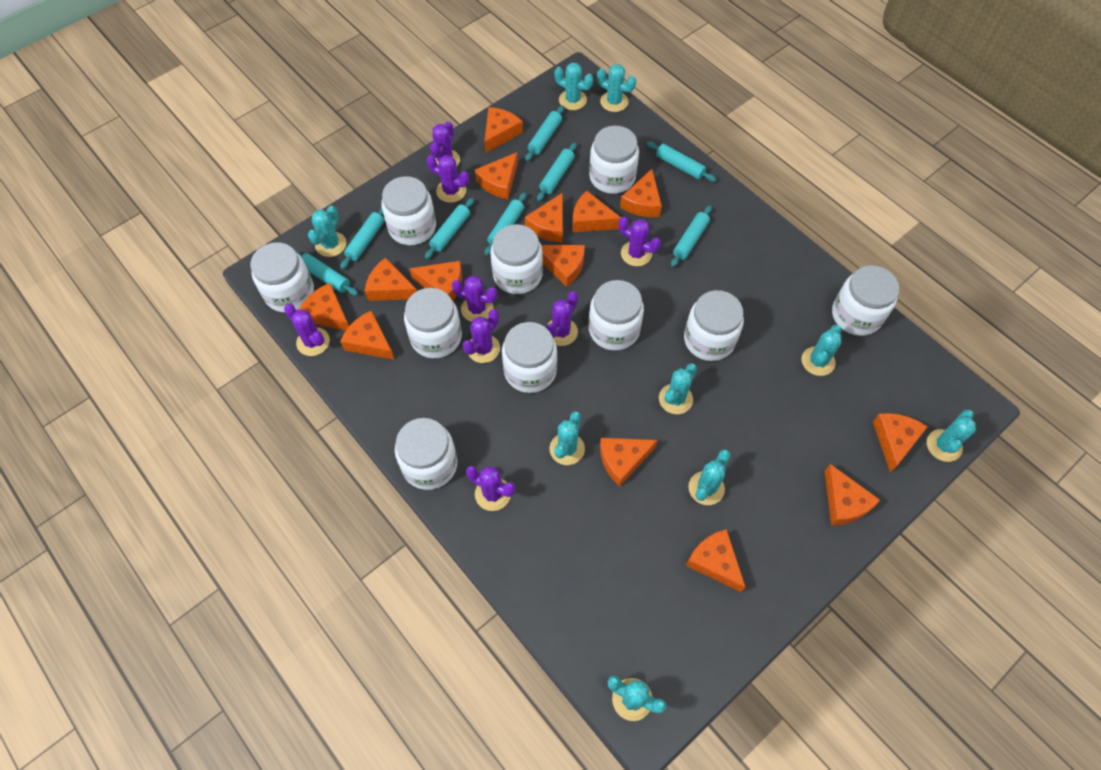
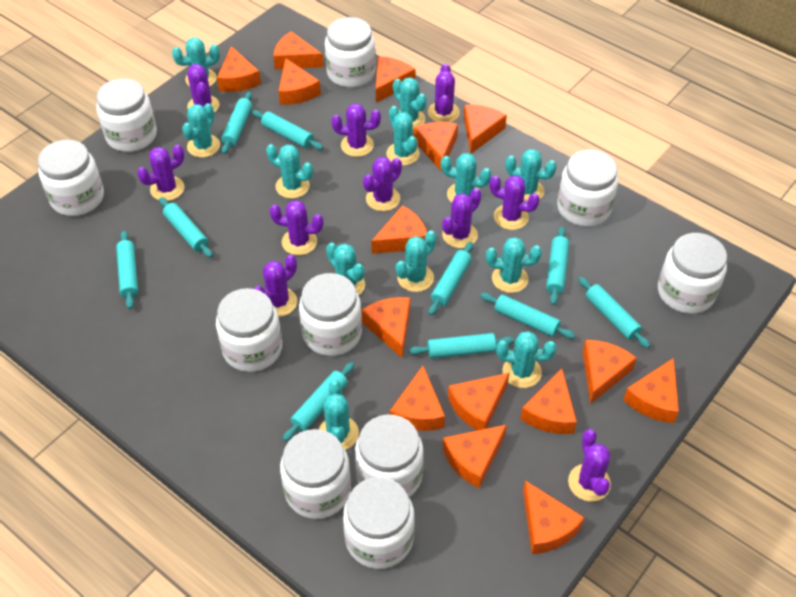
orange cheese: [299,283,349,331] [340,311,395,360] [365,257,417,301] [409,261,462,301] [475,152,518,199] [484,107,523,153] [525,193,563,242] [541,245,585,287] [572,191,621,232] [600,438,658,487] [620,169,662,217] [686,529,746,592] [825,464,880,526] [873,413,928,473] = 14 -> [217,46,261,92] [273,31,324,69] [278,58,321,105] [361,297,410,358] [371,205,427,254] [376,56,416,103] [390,366,445,431] [414,122,458,172] [443,425,507,488] [448,373,509,431] [464,105,507,154] [520,368,577,434] [523,481,584,554] [583,340,637,404] [623,358,679,423] = 15
purple cactus: [284,304,330,356] [426,155,469,203] [430,121,460,166] [452,276,498,322] [462,309,500,363] [466,466,515,511] [546,291,578,346] [619,217,661,266] = 8 -> [137,145,185,201] [187,64,219,113] [254,255,297,317] [269,200,323,255] [332,103,381,157] [363,157,402,211] [428,64,460,122] [442,188,481,248] [490,175,540,230] [568,429,611,502] = 10
turquoise cactus: [308,206,346,257] [550,411,585,465] [554,62,593,110] [597,64,636,112] [607,675,666,721] [659,364,697,414] [688,450,731,505] [802,325,842,376] [927,410,976,462] = 9 -> [172,37,220,87] [182,103,220,158] [266,144,313,199] [318,380,359,450] [326,243,365,295] [386,106,420,166] [393,77,427,130] [396,230,437,292] [441,153,491,203] [486,237,542,293] [496,331,557,388] [505,149,557,201] = 12
turquoise rolling pin: [296,251,358,296] [340,207,384,269] [425,198,474,259] [485,192,526,256] [525,105,564,161] [537,143,577,201] [647,142,717,182] [671,205,712,267] = 8 -> [116,231,138,309] [159,197,213,258] [221,92,252,154] [252,110,323,150] [283,362,355,441] [409,333,514,358] [428,242,473,316] [480,293,575,339] [546,227,569,305] [578,277,650,348] = 10

